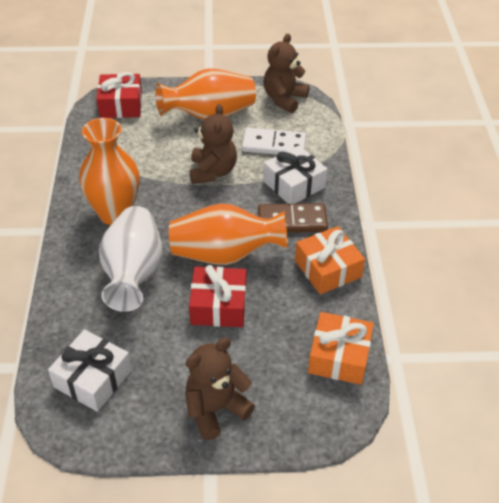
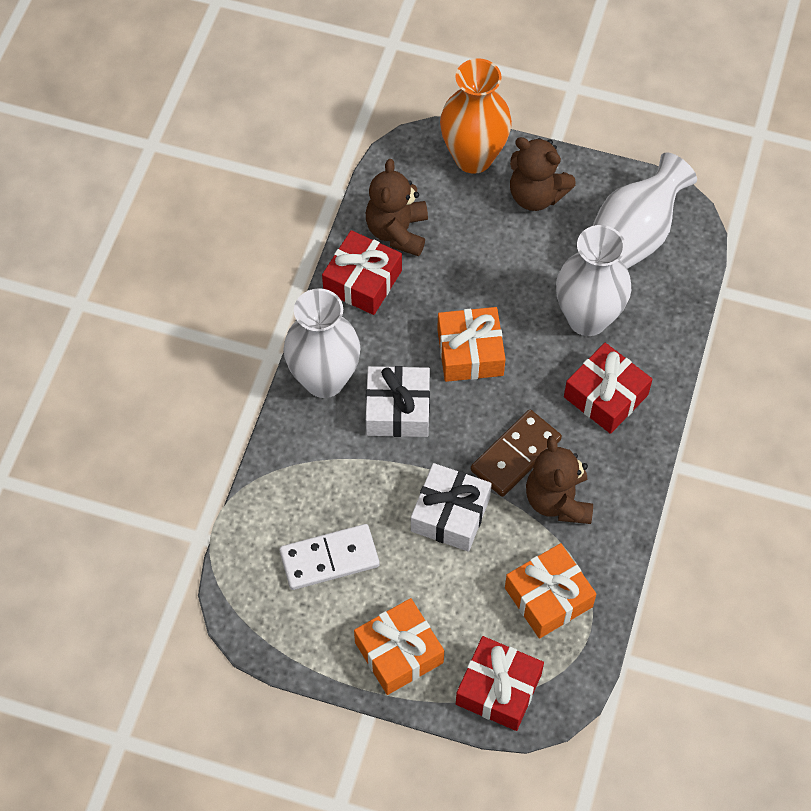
orange gift: [295,226,365,294] [308,312,374,385] = 2 -> [354,598,444,695] [437,307,506,382] [505,543,596,639] = 3
orange vase: [79,118,140,225] [155,68,256,120] [169,203,288,265] = 3 -> [440,58,512,174] = 1
red gift: [97,72,142,118] [189,265,246,327] = 2 -> [322,230,402,315] [456,636,544,731] [564,343,653,434] = 3
white vase: [99,206,162,312] = 1 -> [283,288,360,398] [556,225,631,336] [593,152,697,269] = 3

